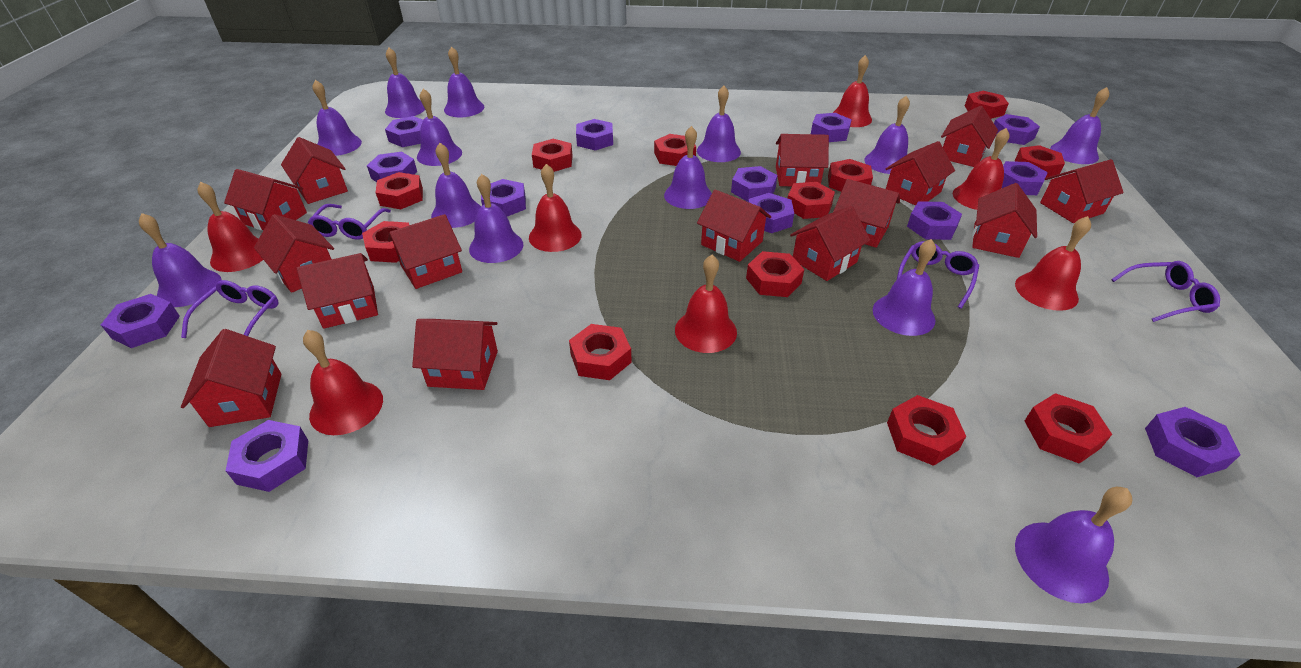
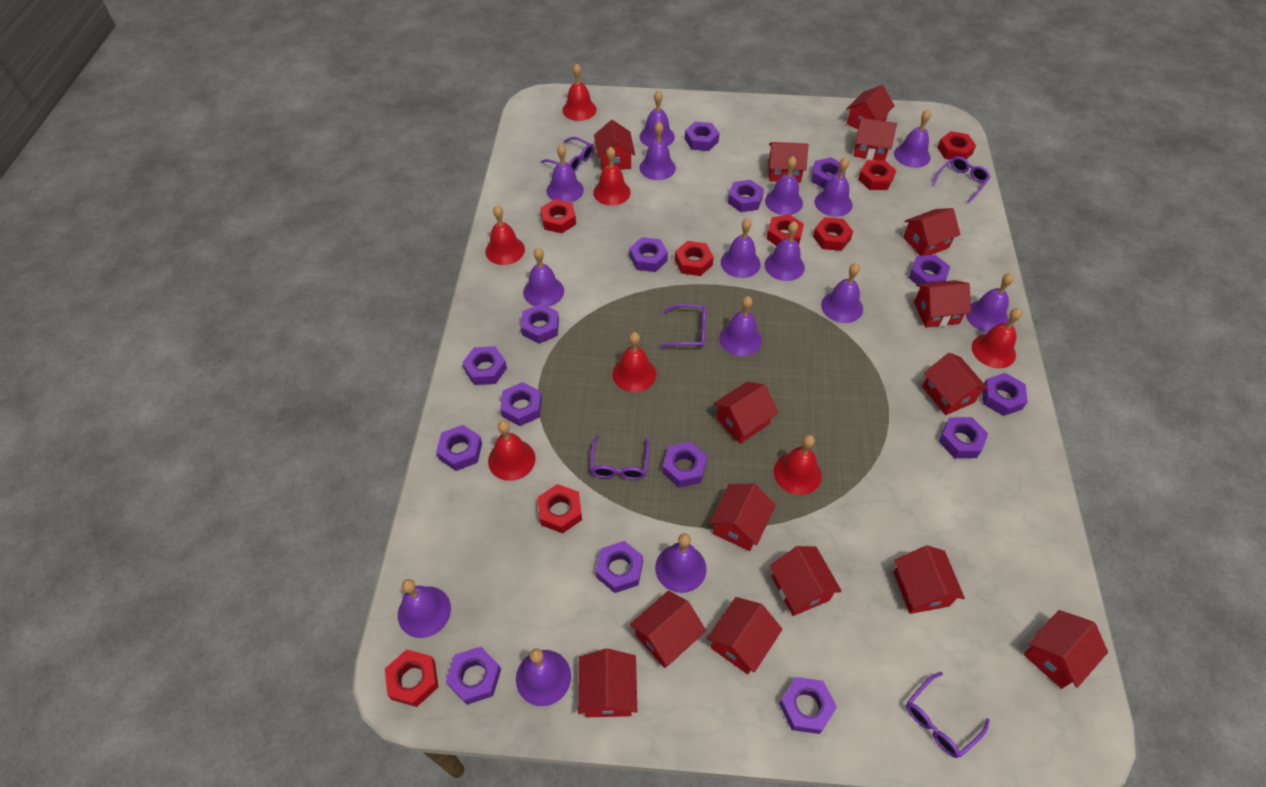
purple bell: [139,213,222,307] [312,80,362,156] [385,47,425,118] [417,89,462,166] [431,143,481,228] [444,46,484,117] [469,174,523,263] [664,126,712,209] [697,86,741,162] [864,96,910,174] [873,239,936,336] [1015,487,1132,603] [1050,87,1109,164] = 13 -> [398,579,451,638] [516,648,571,706] [523,248,564,307] [547,145,584,203] [640,90,675,147] [640,122,676,180] [655,533,707,593] [719,296,762,356] [721,218,761,278] [765,156,803,215] [765,221,805,281] [814,158,853,217] [821,263,863,323] [894,109,931,168] [966,273,1014,332] = 15
purple glasses: [181,280,279,338] [308,204,391,240] [897,241,979,309] [1111,261,1220,322] = 4 -> [541,137,594,172] [590,435,650,480] [659,304,706,348] [906,672,990,758] [932,156,990,203] = 5
purple nut: [101,294,180,348] [226,420,308,492] [367,152,417,182] [385,116,423,147] [481,179,526,217] [576,119,613,150] [731,166,778,202] [748,193,794,233] [811,113,852,142] [907,201,962,240] [994,114,1040,145] [1002,161,1048,195] [1145,407,1241,477] = 13 -> [436,425,482,471] [446,647,501,705] [462,346,507,385] [500,382,542,426] [521,304,559,344] [596,541,643,593] [630,237,668,272] [662,442,707,488] [685,122,719,151] [728,180,764,212] [779,677,837,734] [811,157,845,188] [909,255,950,285] [939,417,988,458] [982,373,1028,416] = 15
red nut: [362,221,409,263] [376,172,423,209] [532,139,573,172] [569,324,632,380] [654,134,696,166] [746,251,804,297] [788,182,835,219] [828,159,873,192] [887,395,966,466] [965,91,1009,119] [1015,145,1065,178] [1025,393,1112,464] = 12 -> [385,649,438,707] [538,484,582,533] [540,199,576,233] [675,241,714,276] [767,214,804,246] [813,217,853,251] [858,160,896,190] [937,131,976,160] = 8

